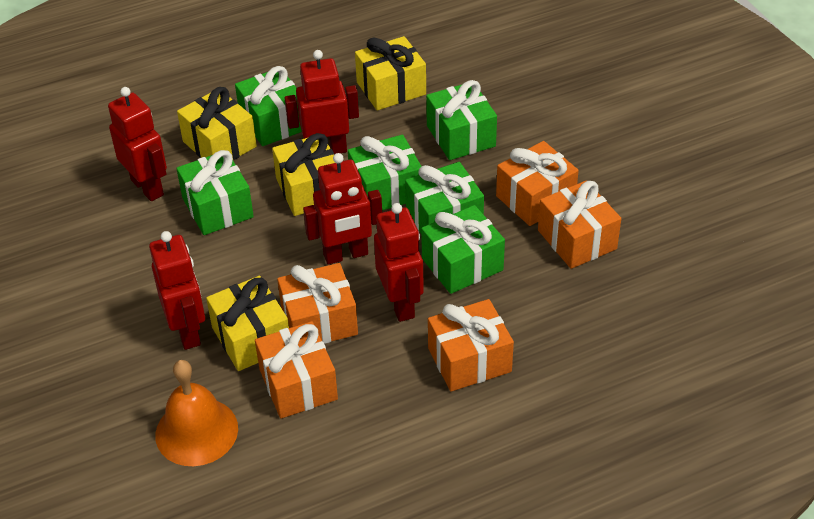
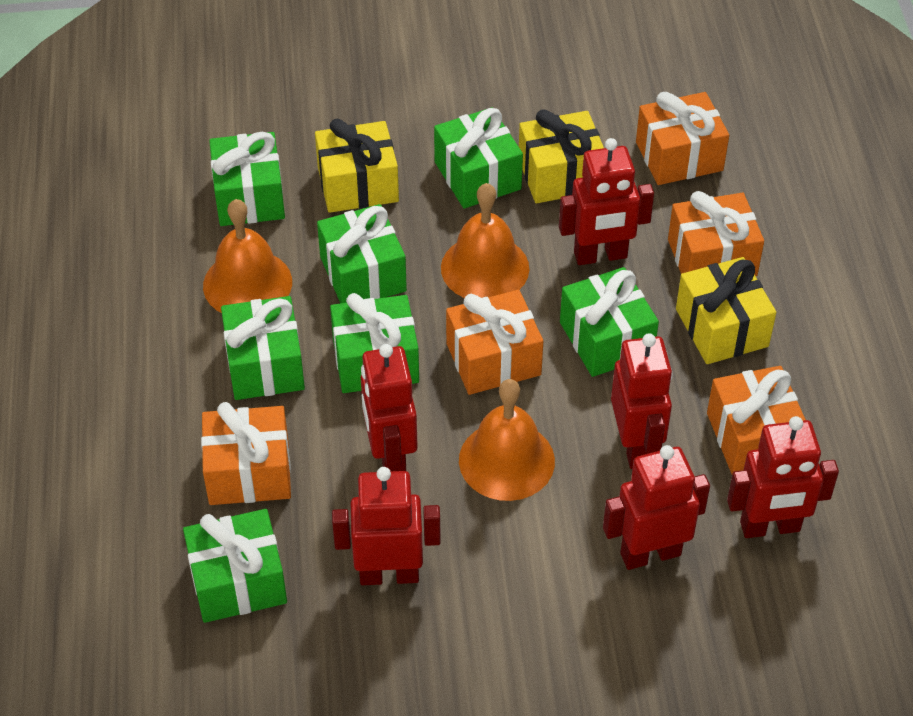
green gift: [176,150,254,235] [235,66,302,146] [348,135,421,211] [405,162,484,233] [421,205,505,294] [426,80,497,160] = 6 -> [183,509,287,623] [209,132,285,226] [221,296,305,400] [317,204,407,303] [330,293,419,393] [434,108,523,208] [560,267,659,377] = 7
orange bell: [155,360,238,466] = 1 -> [203,199,292,313] [441,183,529,298] [459,379,555,501] = 3
red robot: [108,87,167,201] [149,231,205,350] [285,50,359,154] [303,153,382,265] [374,203,424,322] = 5 -> [332,467,441,585] [361,344,418,471] [559,138,654,265] [603,445,710,570] [611,333,673,469] [727,416,839,538] = 6
yellow gift: [177,87,257,160] [206,276,289,371] [272,133,335,216] [355,36,426,111] = 4 -> [315,118,399,213] [519,109,604,203] [676,257,776,364] = 3

